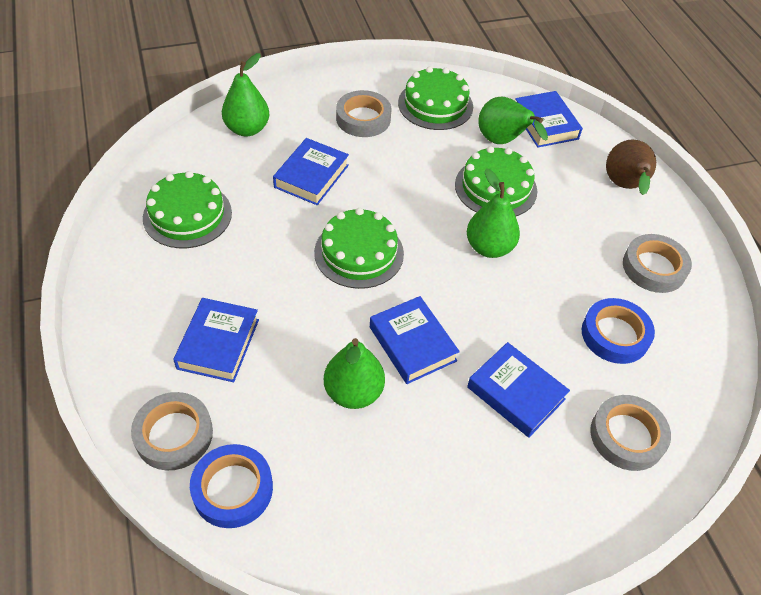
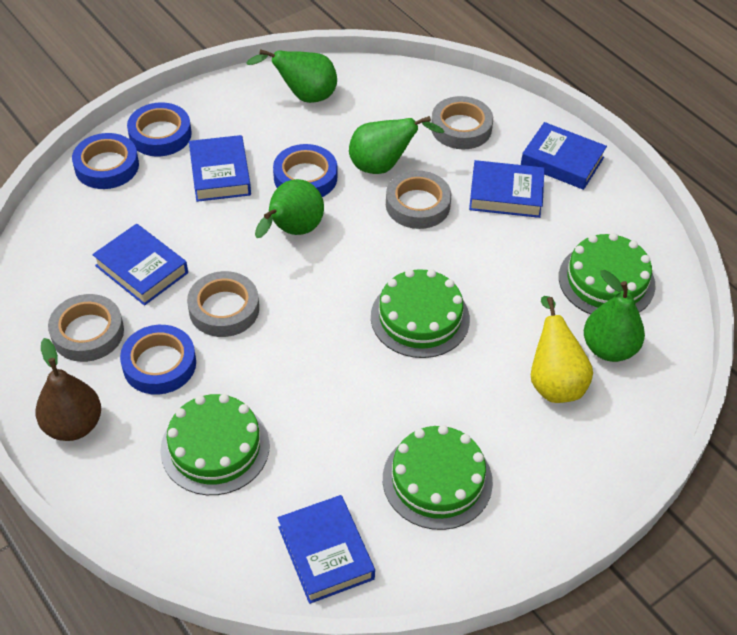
blue tape: [190,444,273,528] [582,298,655,364] = 2 -> [72,133,139,189] [120,325,196,395] [127,103,192,156] [273,144,337,197] = 4
yellow pear: none = 0 -> [531,296,593,403] = 1

